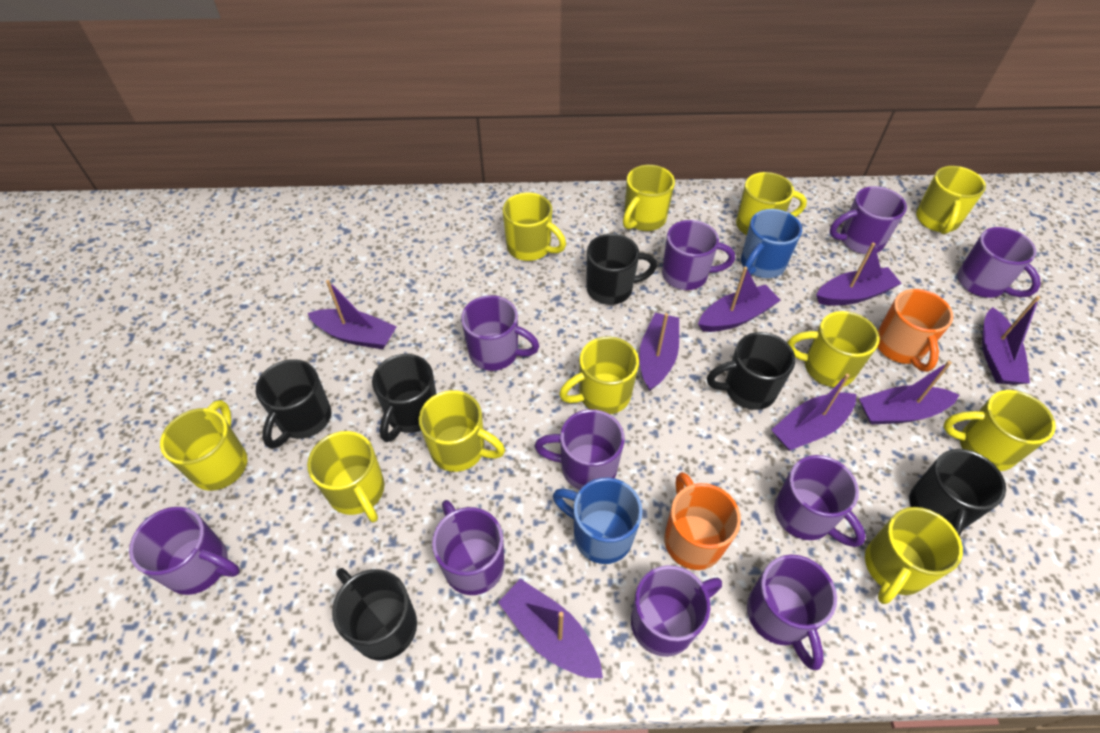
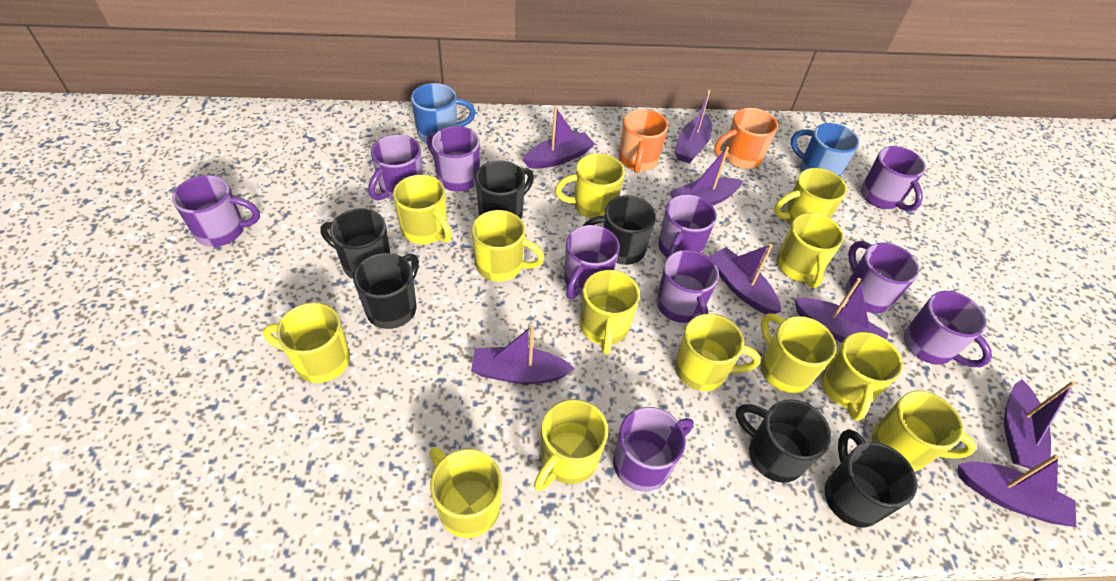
yellow mug: [160,400,247,491] [307,431,385,523] [419,390,505,472] [502,193,566,261] [559,336,639,414] [623,165,675,231] [736,172,807,235] [787,311,880,387] [865,507,963,604] [916,166,986,234] [943,390,1056,471] = 11 -> [263,303,350,383] [393,175,452,244] [429,447,502,538] [472,210,545,282] [534,399,608,491] [555,153,625,219] [580,270,640,355] [675,314,761,391] [761,314,836,393] [774,168,847,225] [777,213,844,288] [821,332,903,421] [872,391,976,471] = 13

